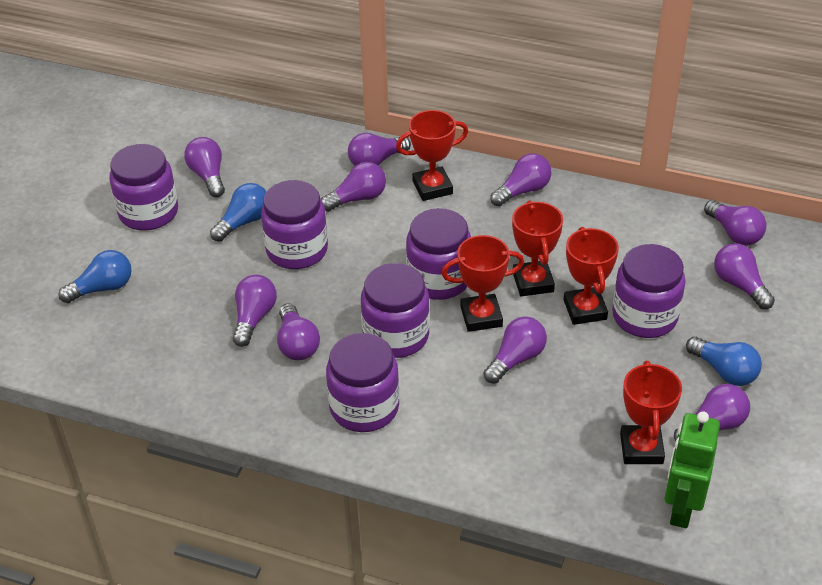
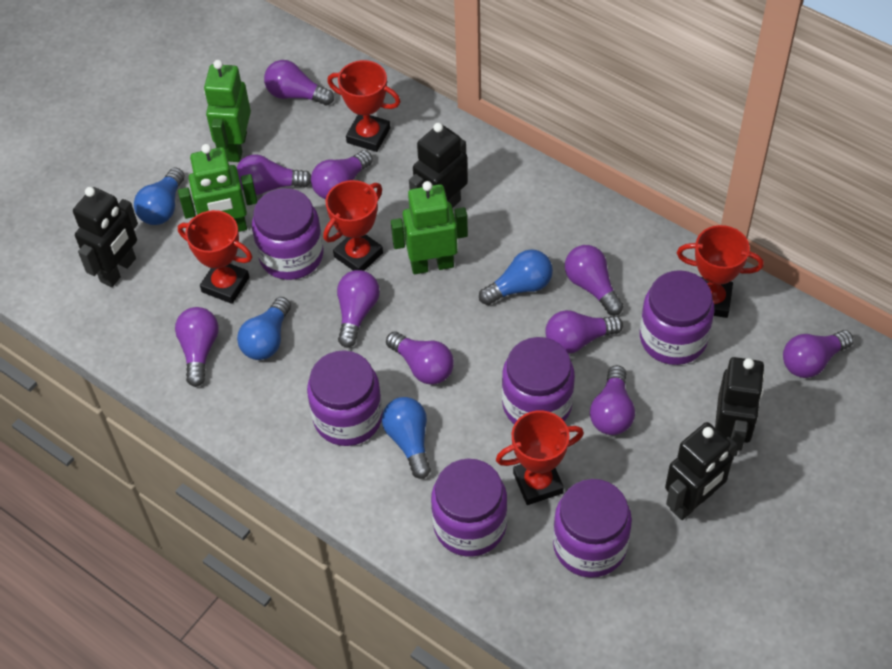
black robot: none = 0 -> [73,187,138,287] [409,123,468,208] [665,422,737,520] [715,357,765,456] = 4
blue light bulb: [58,250,132,303] [210,183,267,242] [686,337,762,386] = 3 -> [134,167,185,225] [237,297,291,360] [382,397,431,479] [479,249,553,305] = 4
green robot: [665,411,720,528] = 1 -> [178,144,257,232] [204,60,251,162] [391,181,468,274] = 3

